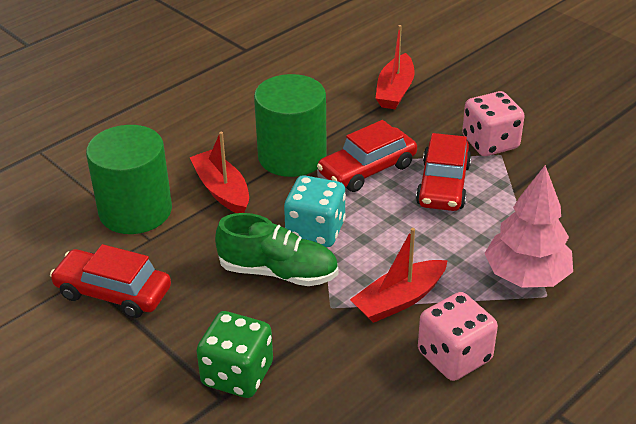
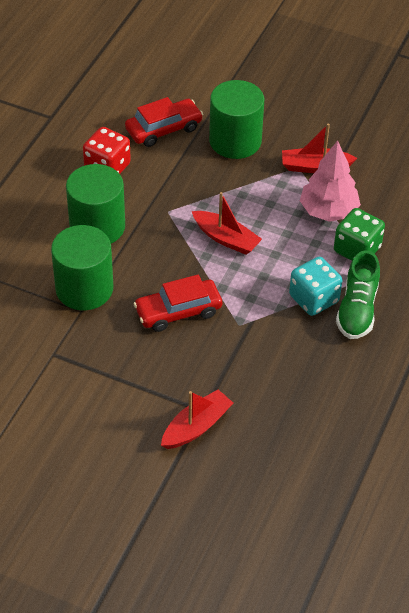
green cylinder: [86,125,172,234] [254,74,327,177] = 2 -> [51,225,113,310] [66,164,125,243] [209,80,264,159] = 3
pink dice: [418,292,498,381] [462,91,525,156] = 2 -> none = 0
red car: [50,244,171,318] [317,120,417,192] [416,133,472,211] = 3 -> [125,97,203,147] [133,275,222,332] = 2
red dice: none = 0 -> [83,127,131,174] = 1

